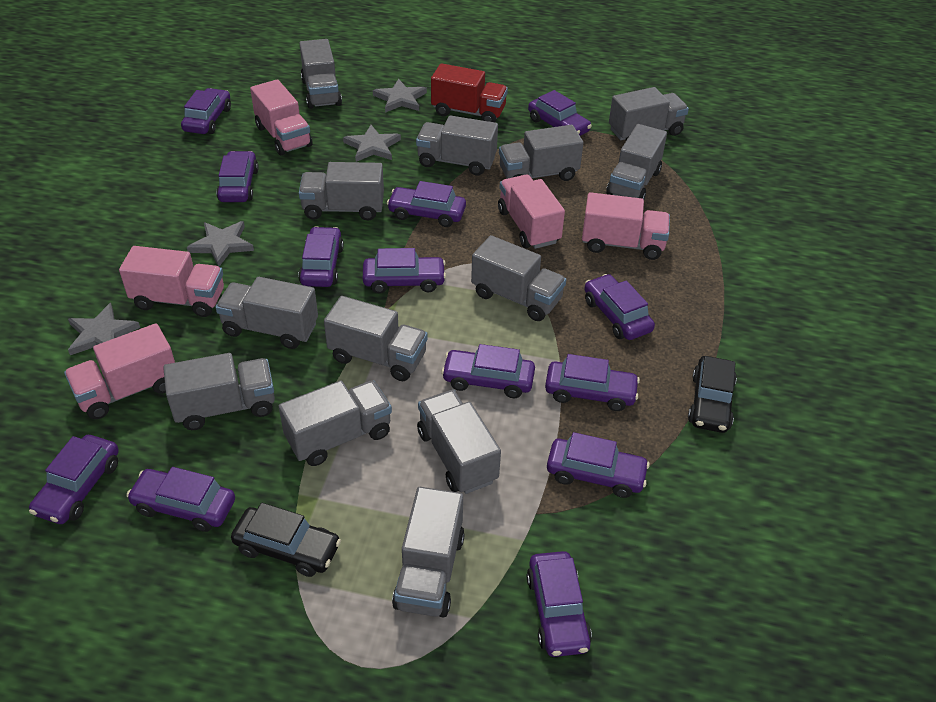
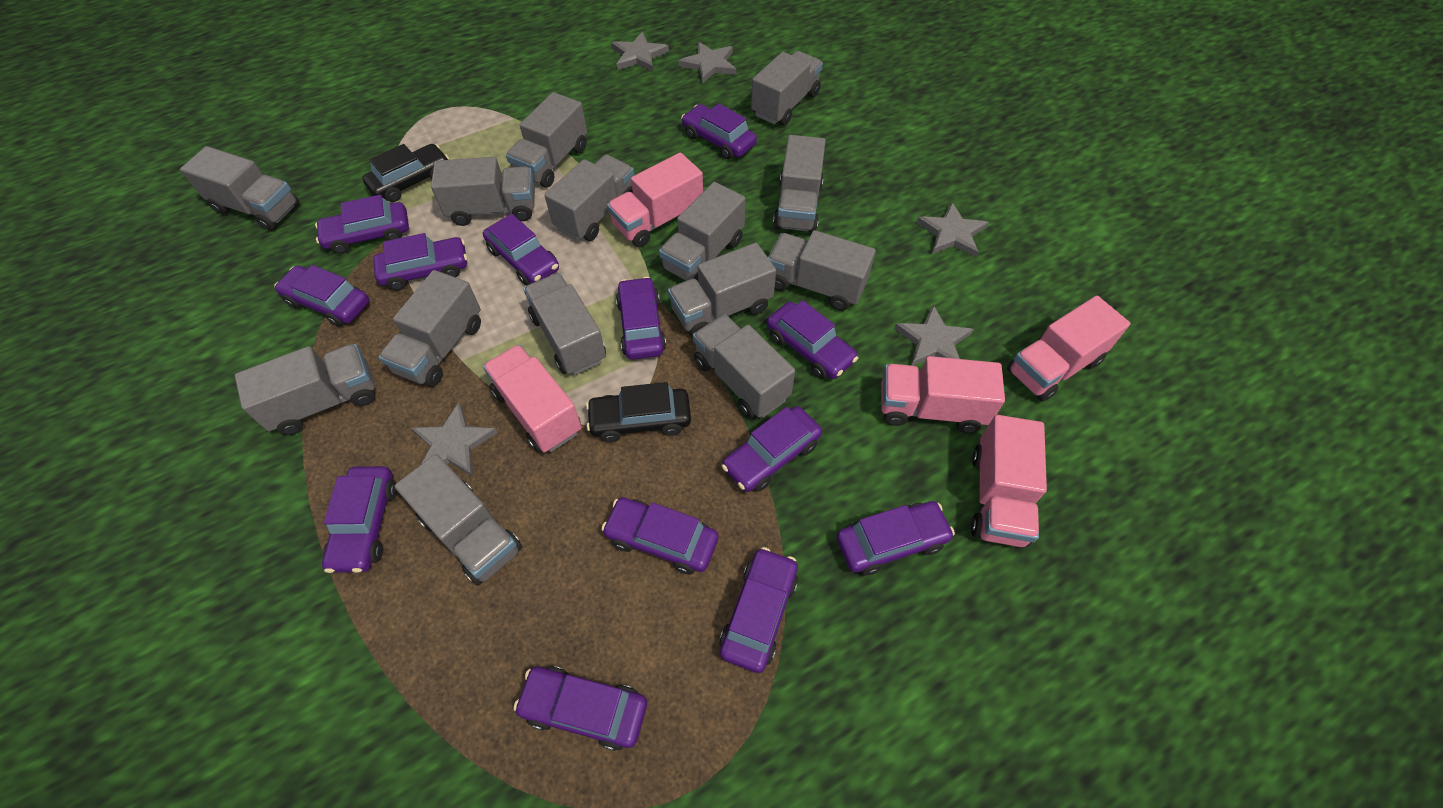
grey star: [68,303,140,355] [187,221,254,267] [343,125,401,162] [373,79,427,113] = 4 -> [412,402,498,477] [611,32,669,72] [679,42,736,84] [894,305,974,366] [916,202,989,257] = 5
grey truck: [163,353,275,430] [215,277,318,349] [279,380,392,466] [299,39,342,109] [299,162,384,220] [324,296,428,381] [392,487,465,618] [416,115,498,175] [417,390,501,494] [471,235,566,321] [499,125,583,181] [606,124,667,199] [609,87,689,140] = 13 -> [180,146,300,231] [235,344,375,435] [379,270,481,386] [395,454,522,585] [431,157,535,226] [506,92,587,188] [523,273,606,375] [544,155,634,241] [659,182,746,281] [668,243,776,337] [693,314,795,418] [751,51,823,126] [768,230,876,311] [773,135,826,233] = 14
red truck: [431,63,508,122] = 1 -> none = 0

